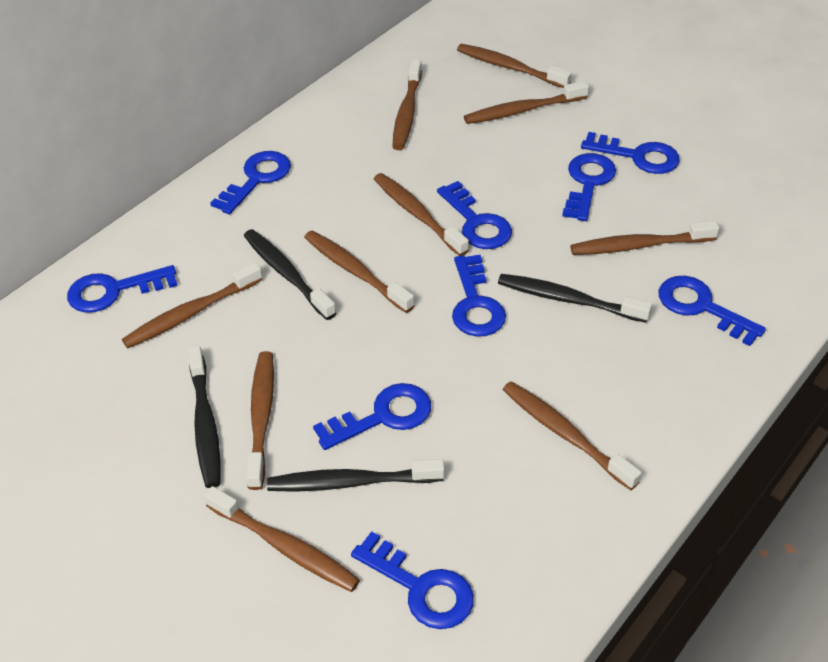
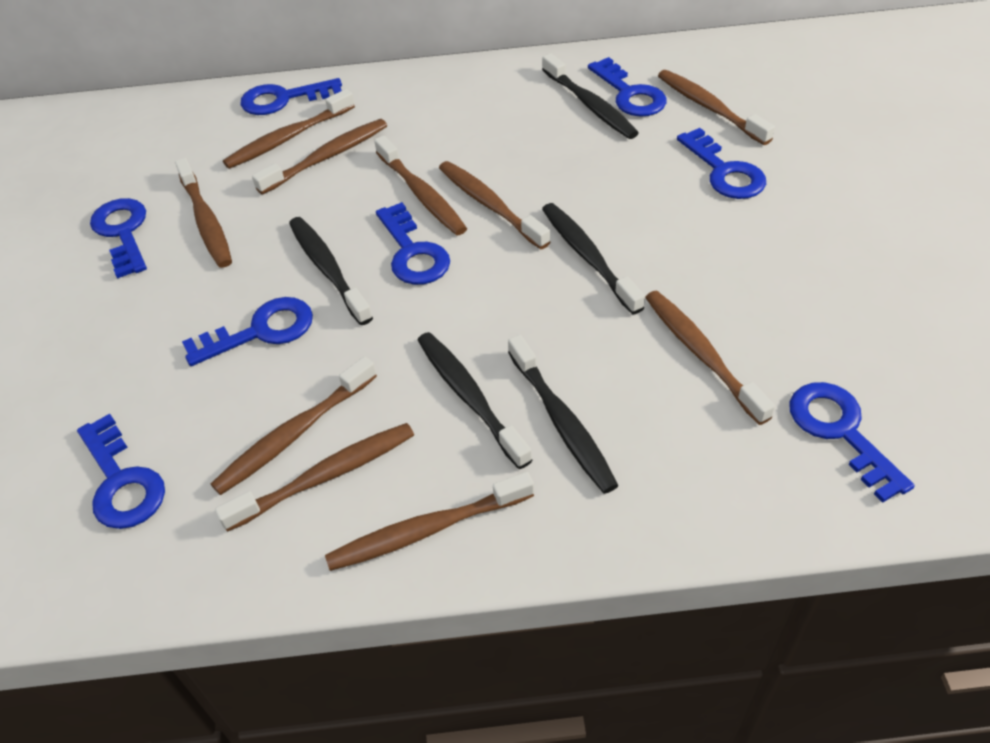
black toothbrush: [188,345,221,488] [244,229,336,320] [267,459,444,492] [498,274,652,323] = 4 -> [289,217,373,325] [418,332,532,469] [508,335,619,494] [542,53,639,139] [542,203,645,315] = 5
blue key: [67,265,178,313] [210,151,291,214] [313,383,431,450] [351,531,474,629] [437,181,512,249] [452,255,506,337] [562,153,616,221] [581,132,680,174] [659,276,766,346] = 9 -> [77,414,165,529] [90,198,147,279] [182,297,313,366] [241,78,342,115] [376,202,450,285] [588,57,666,117] [677,128,766,199] [789,382,915,503] = 8

